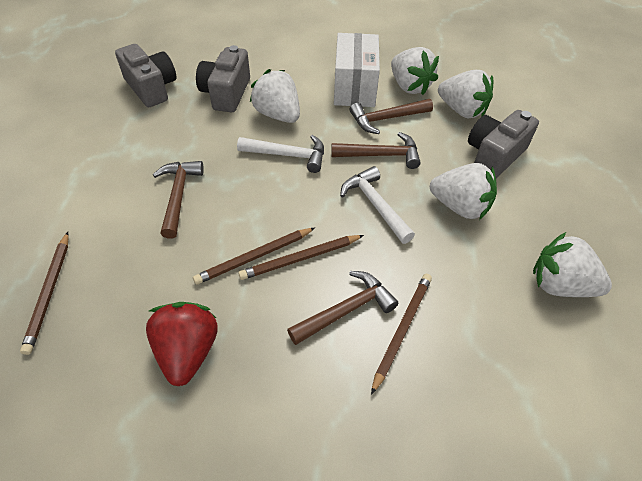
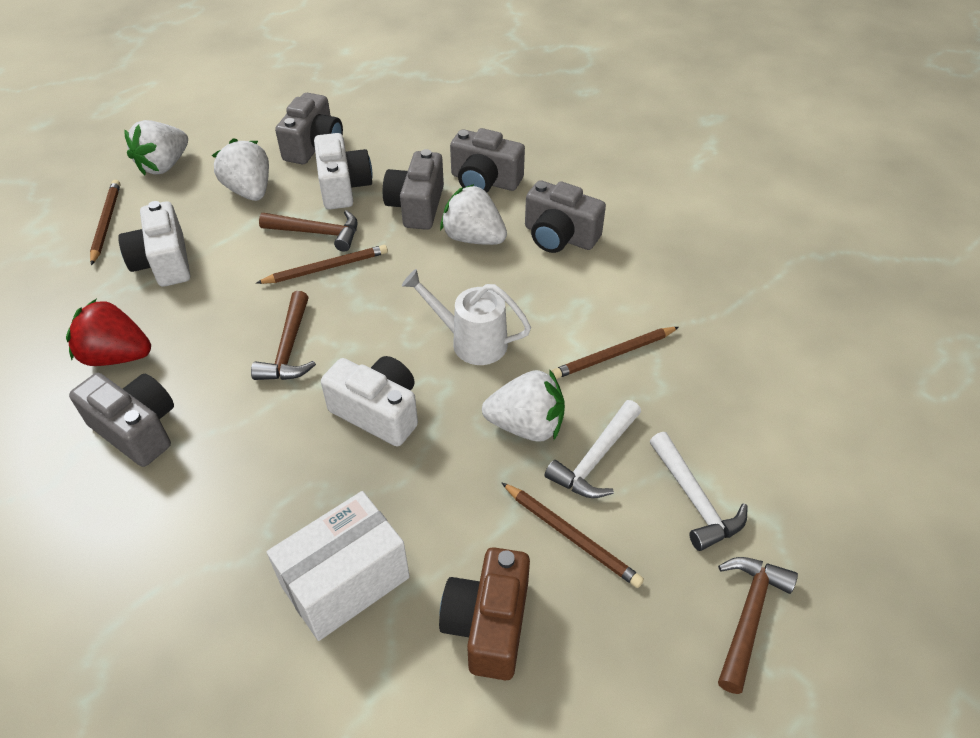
brown camera: none = 0 -> [439,547,530,680] = 1
brown hammer: [153,161,204,239] [287,271,398,345] [331,132,421,169] [350,99,433,134] = 4 -> [251,291,316,380] [259,210,358,252] [718,557,798,694] = 3
grey camera: [115,44,176,107] [196,45,250,112] [468,110,539,178] = 3 -> [69,373,174,467] [275,93,343,164] [383,149,444,230] [450,128,525,193] [525,180,606,253] = 5
white camera: none = 0 -> [118,201,190,287] [314,133,372,209] [321,356,418,447] = 3
white strawberry: [250,69,300,123] [391,47,439,95] [430,163,497,220] [438,70,493,119] [533,232,612,297] = 5 -> [125,120,188,175] [212,138,269,201] [440,184,507,245] [482,369,565,442] = 4
white watering can: none = 0 -> [402,269,531,365] = 1

